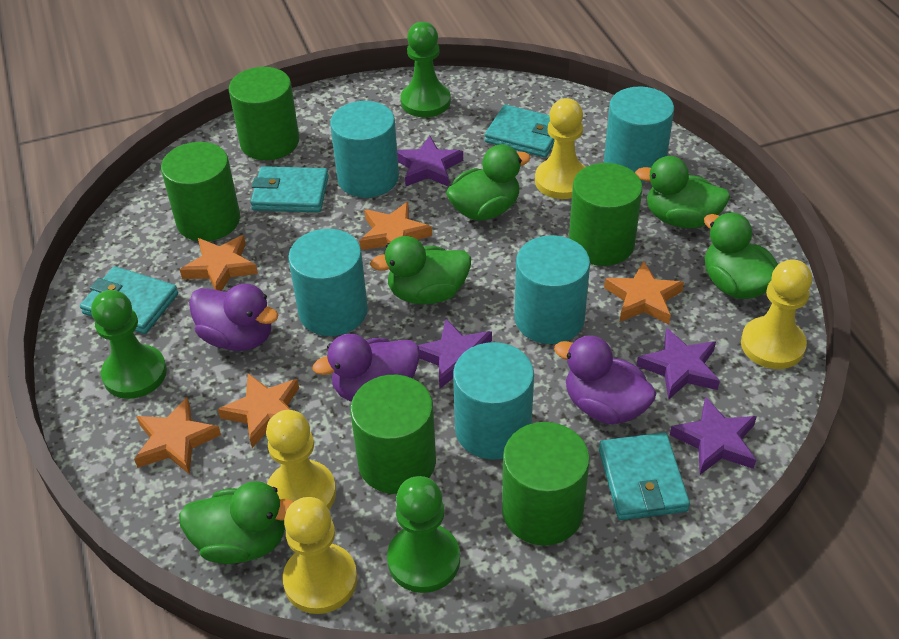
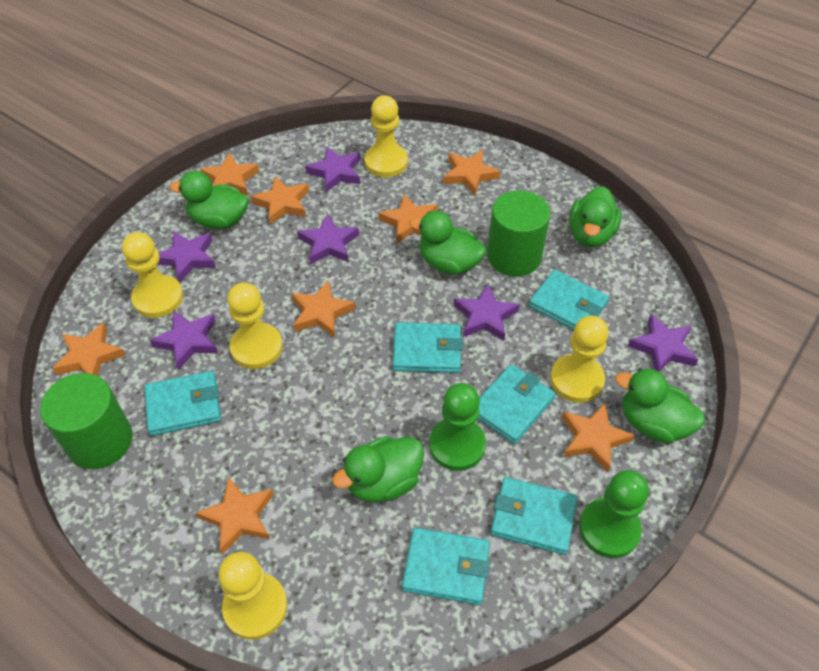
green cylinder: [161,142,240,241] [229,67,299,160] [350,375,436,494] [502,422,590,546] [569,163,643,266] = 5 -> [40,373,132,469] [487,190,551,276] = 2
green pawn: [91,290,167,399] [387,476,460,593] [401,22,451,117] = 3 -> [429,383,486,471] [579,470,649,558] = 2
orange star: [134,397,221,474] [180,235,258,291] [218,373,299,448] [359,202,432,250] [604,261,684,324] = 5 -> [52,322,126,376] [196,477,274,555] [200,153,259,196] [251,176,309,225] [291,280,355,338] [379,194,437,243] [443,150,500,195] [562,403,635,472] = 8
purple duck: [189,284,278,351] [312,334,420,401] [554,336,656,424] = 3 -> none = 0
purple star: [397,136,463,187] [418,319,492,389] [636,328,720,400] [670,396,757,475] = 4 -> [150,311,218,370] [158,231,216,283] [297,214,359,265] [305,147,360,193] [454,284,520,341] [628,314,698,372] = 6
turquoise cylinder: [288,229,368,336] [330,101,399,198] [453,342,534,460] [514,235,590,344] [604,86,674,183] = 5 -> none = 0
turquoise wallet: [80,266,178,334] [250,166,329,212] [485,105,555,157] [599,433,690,520] = 4 -> [144,371,221,436] [393,322,463,373] [402,527,490,605] [478,364,555,444] [491,477,578,555] [529,269,609,330] = 6
yellow pawn: [266,410,336,509] [283,497,357,614] [535,98,585,199] [741,259,812,369] = 4 -> [122,232,183,318] [218,552,287,640] [227,282,283,369] [364,95,408,177] [550,316,609,403] = 5

